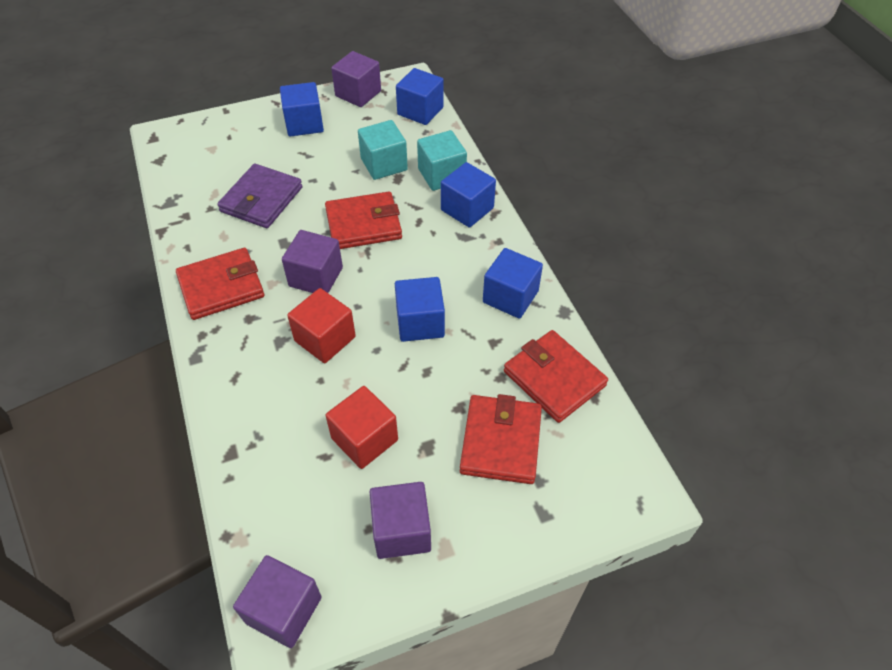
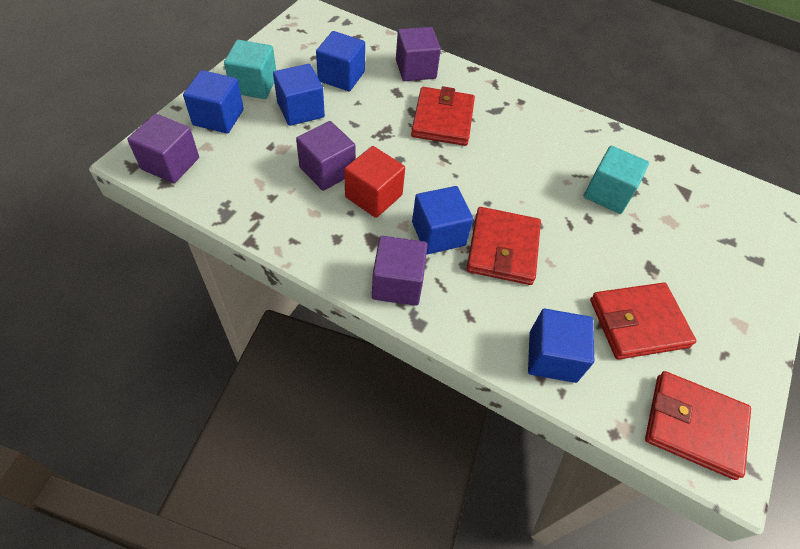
purple wallet: [217,164,303,228] = 1 -> none = 0
red cube: [287,288,356,363] [326,386,398,469] = 2 -> [344,146,405,218] = 1

